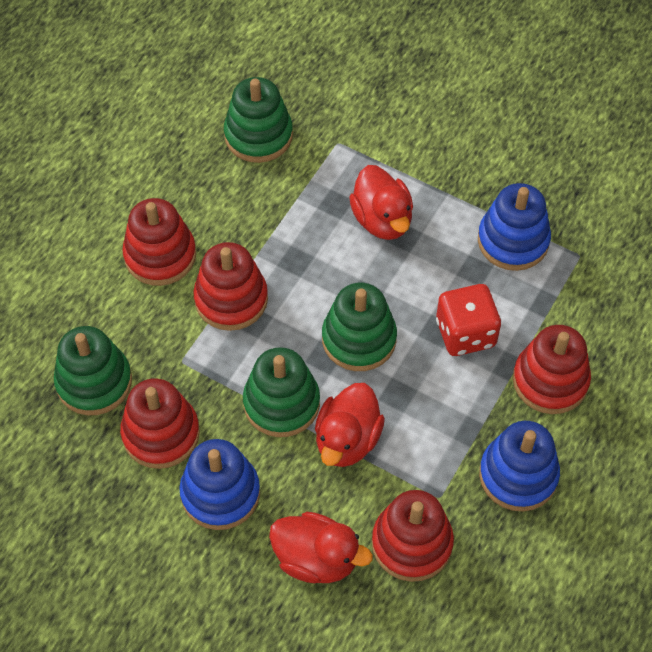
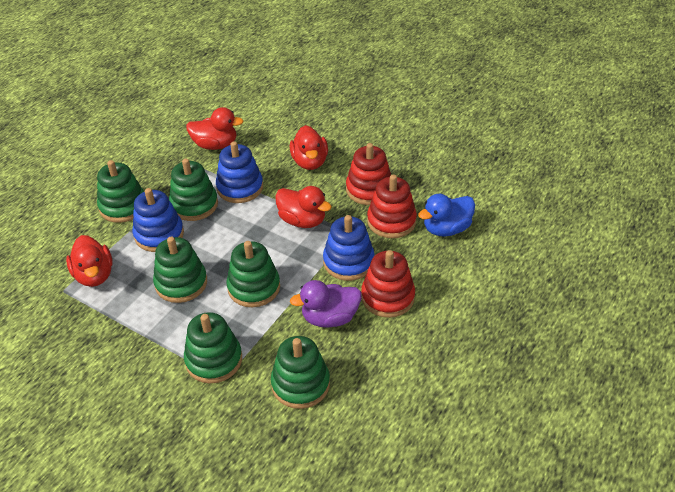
blue duck: none = 0 -> [418,194,475,237] = 1
green stacking toy: [54,326,132,415] [224,77,293,163] [243,347,320,437] [322,283,397,371] = 4 -> [97,160,144,223] [153,237,207,303] [169,159,218,221] [184,312,242,383] [226,241,280,307] [271,336,330,409] = 6
purple duck: none = 0 -> [290,280,362,328] = 1
red dice: [436,284,501,356] = 1 -> none = 0
red duck: [269,512,373,583] [315,383,385,467] [349,165,413,240] = 3 -> [66,235,113,287] [186,107,244,150] [275,186,332,228] [290,125,328,170] = 4
red stacking toy: [120,378,200,469] [122,198,196,286] [193,242,268,331] [372,490,454,582] [513,325,591,414] = 5 -> [346,143,391,205] [361,250,415,318] [367,174,417,238] = 3

